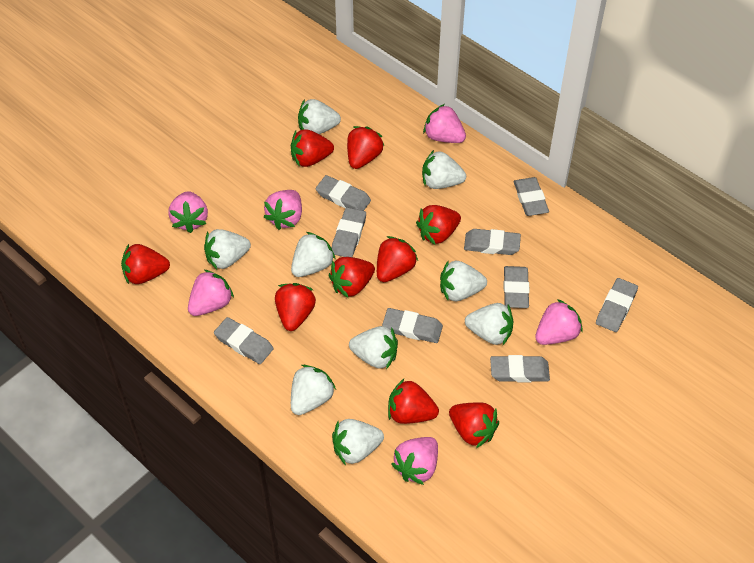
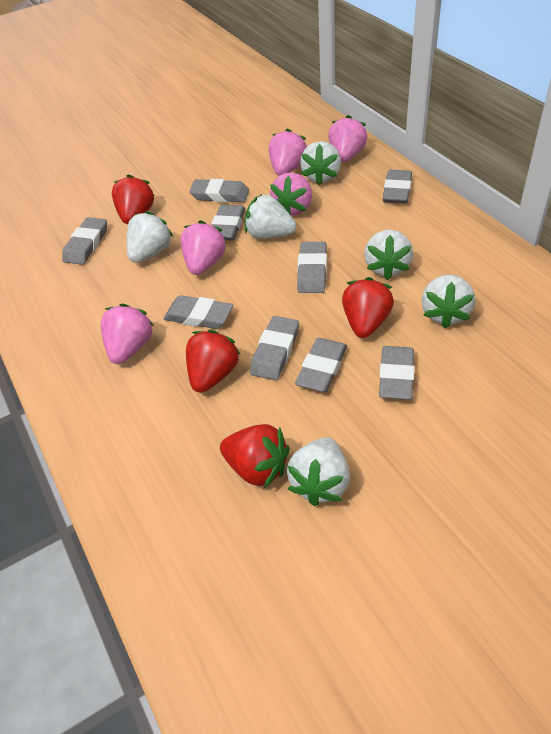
pink strawberry: [168,191,208,233] [188,270,234,316] [264,190,302,230] [392,437,438,485] [423,104,466,143] [535,299,583,345] = 6 -> [101,304,154,364] [180,221,227,275] [269,128,307,176] [270,173,312,216] [328,115,367,162] = 5
red strawberry: [121,244,170,284] [275,283,316,331] [291,129,334,167] [329,257,375,298] [347,126,384,169] [377,236,418,282] [388,379,439,424] [416,205,461,245] [449,402,499,448] = 9 -> [112,174,155,224] [186,330,241,393] [220,424,290,488] [342,277,394,338] = 4
white strawberry: [204,229,251,269] [291,232,336,277] [291,365,336,415] [298,99,341,134] [332,419,384,465] [349,326,398,369] [422,150,466,189] [440,261,487,301] [465,303,513,345] = 9 -> [127,211,173,263] [245,194,296,239] [287,437,350,506] [300,141,341,186] [364,230,413,280] [422,274,475,328] = 6

